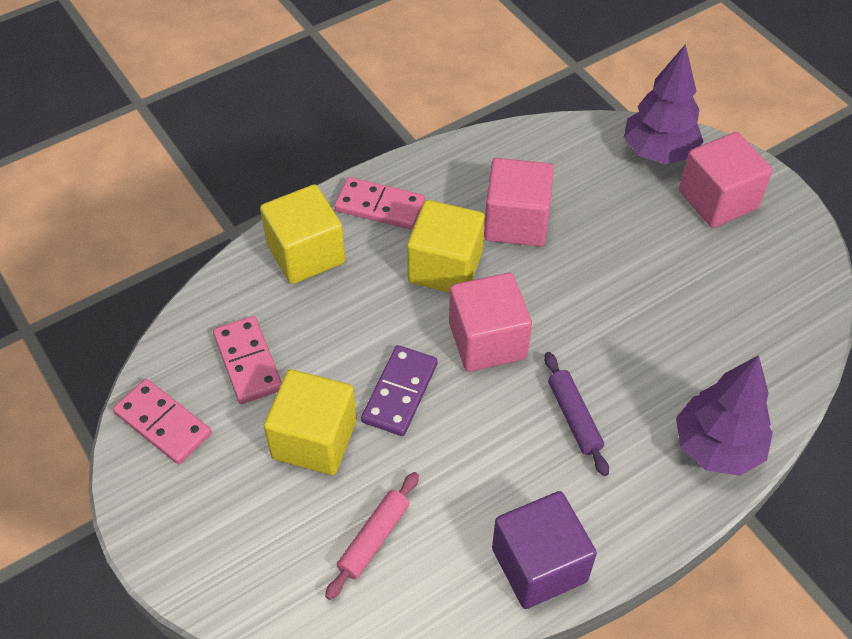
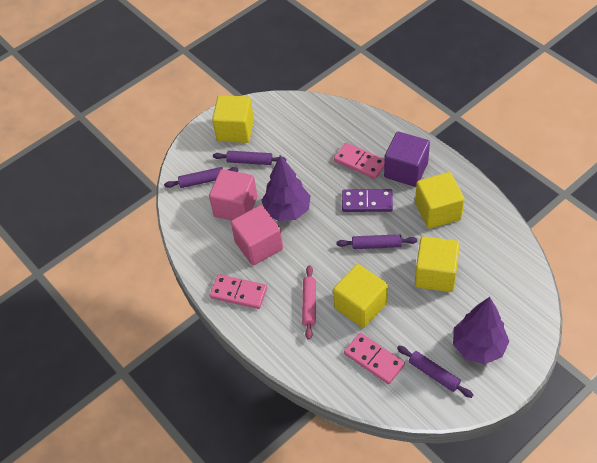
pink cube: [449,273,532,372] [484,158,554,246] [679,132,773,228] = 3 -> [209,169,257,220] [231,205,283,265] = 2
purple rolling pin: [544,352,609,476] = 1 -> [164,167,238,188] [213,151,286,165] [336,234,417,249] [397,346,473,398] = 4
yellow cube: [260,184,345,284] [264,369,357,475] [407,200,485,293] = 3 -> [212,95,254,143] [333,264,388,328] [415,172,465,229] [415,236,460,292] = 4

